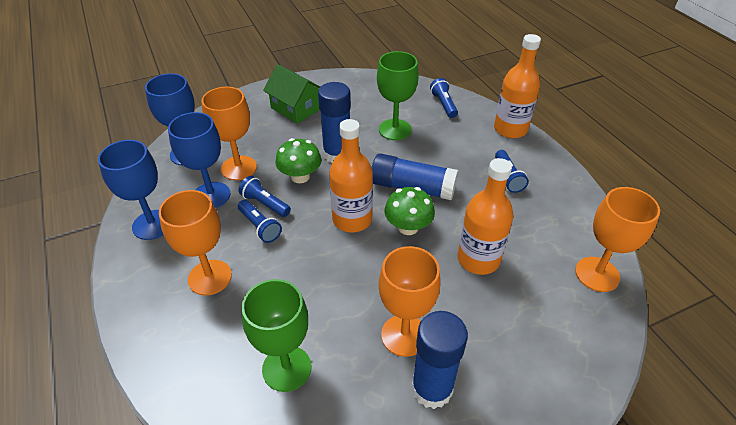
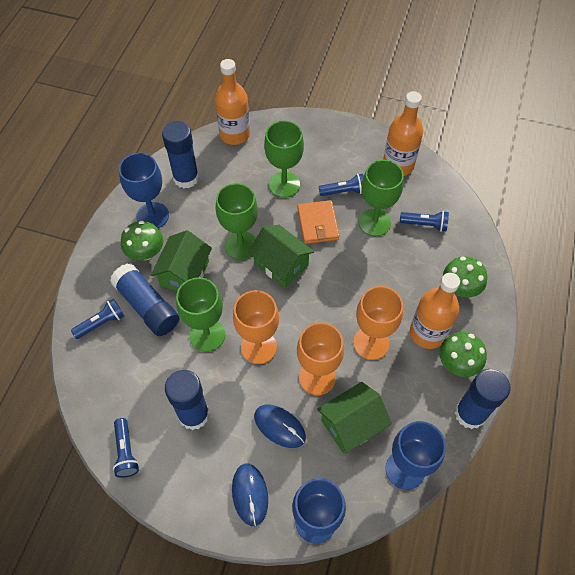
blue glue stick: [318,82,351,163] [372,153,458,200] [411,311,468,409] = 3 -> [110,263,180,336] [162,121,199,188] [165,370,210,430] [455,369,511,429] = 4
blue mouse: none = 0 -> [232,464,268,526] [254,405,306,448] = 2
green goblet: [242,279,311,392] [377,51,419,140] = 2 -> [176,277,225,352] [216,183,258,260] [264,121,304,198] [359,160,404,236] = 4
green house: [263,64,320,124] = 1 -> [151,230,212,291] [248,225,314,288] [317,382,392,454] = 3
green mushroom: [275,138,322,183] [384,187,435,235] = 2 -> [121,221,163,260] [439,332,487,377] [443,256,487,297] = 3
orange goblet: [159,190,232,295] [202,87,257,180] [379,246,441,357] [575,187,660,292] = 4 -> [233,290,279,364] [297,322,344,395] [353,286,403,360] = 3
orange wallet: none = 0 -> [297,200,340,244] = 1

